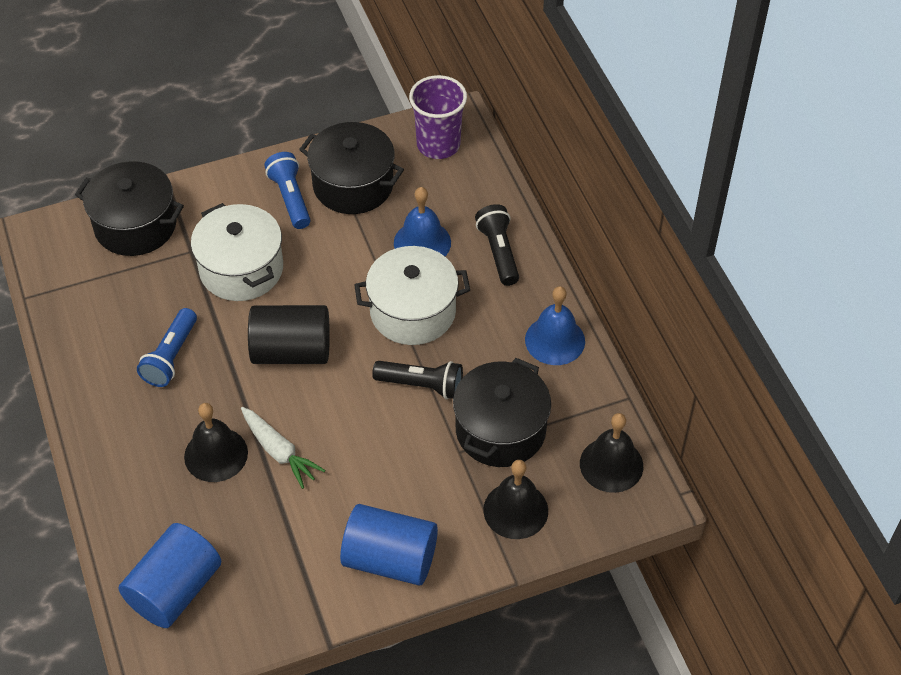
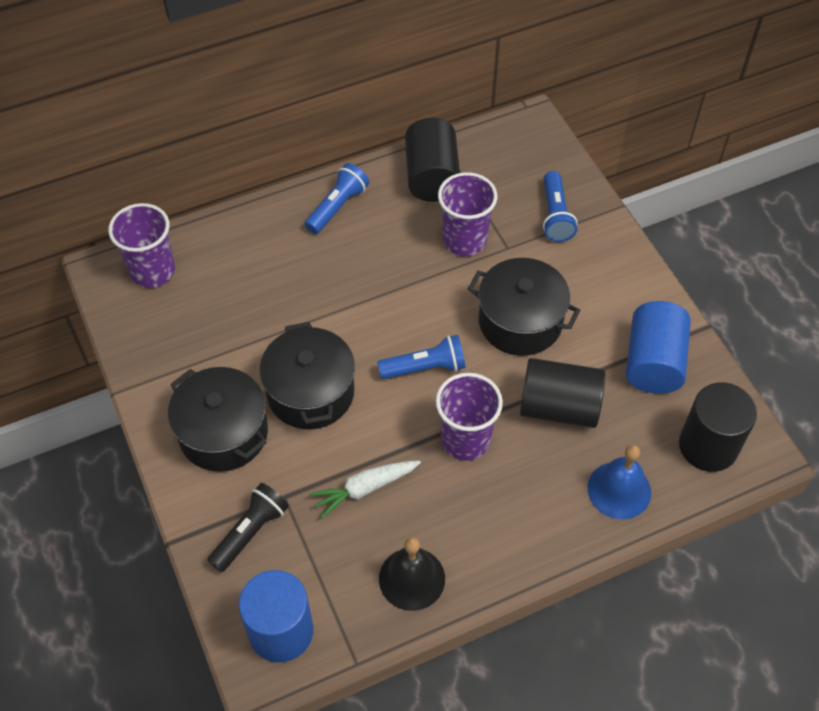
black bell: [184,403,248,482] [483,460,548,539] [580,413,643,493] = 3 -> [379,537,445,611] = 1
black cylinder: [248,305,330,364] = 1 -> [405,118,460,202] [520,358,605,428] [679,383,757,472] = 3
black flashlight: [372,361,463,399] [475,204,519,286] = 2 -> [207,483,289,572] = 1
blue bell: [394,187,451,256] [525,286,585,365] = 2 -> [588,445,651,520] = 1
blue flashlight: [137,308,197,387] [264,152,310,229] = 2 -> [305,163,369,234] [377,335,465,379] [543,171,577,242] = 3
purple cup: [409,75,467,159] = 1 -> [108,203,175,288] [436,373,503,461] [438,172,497,256] = 3
white pot: [191,203,283,301] [354,246,470,345] = 2 -> none = 0

